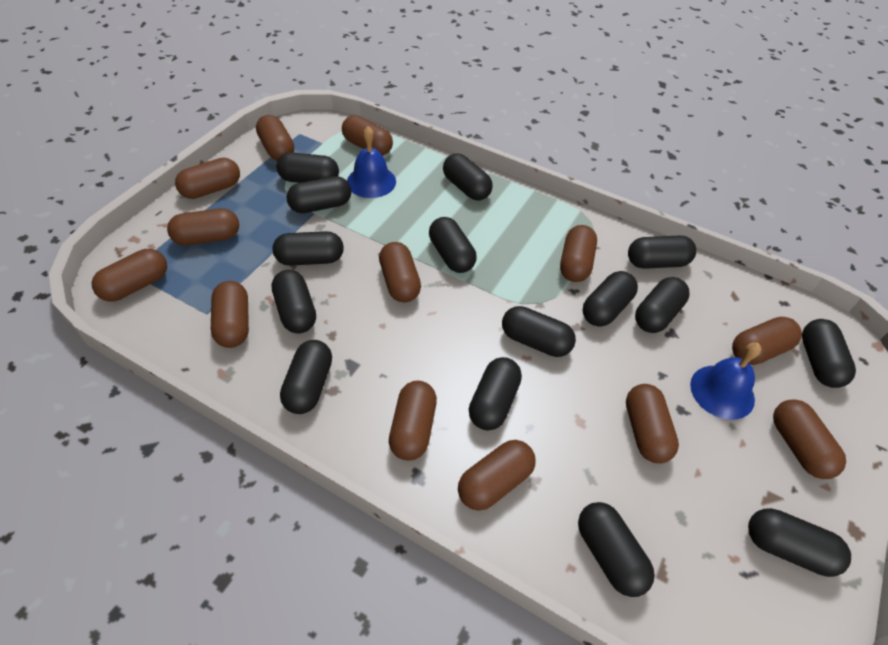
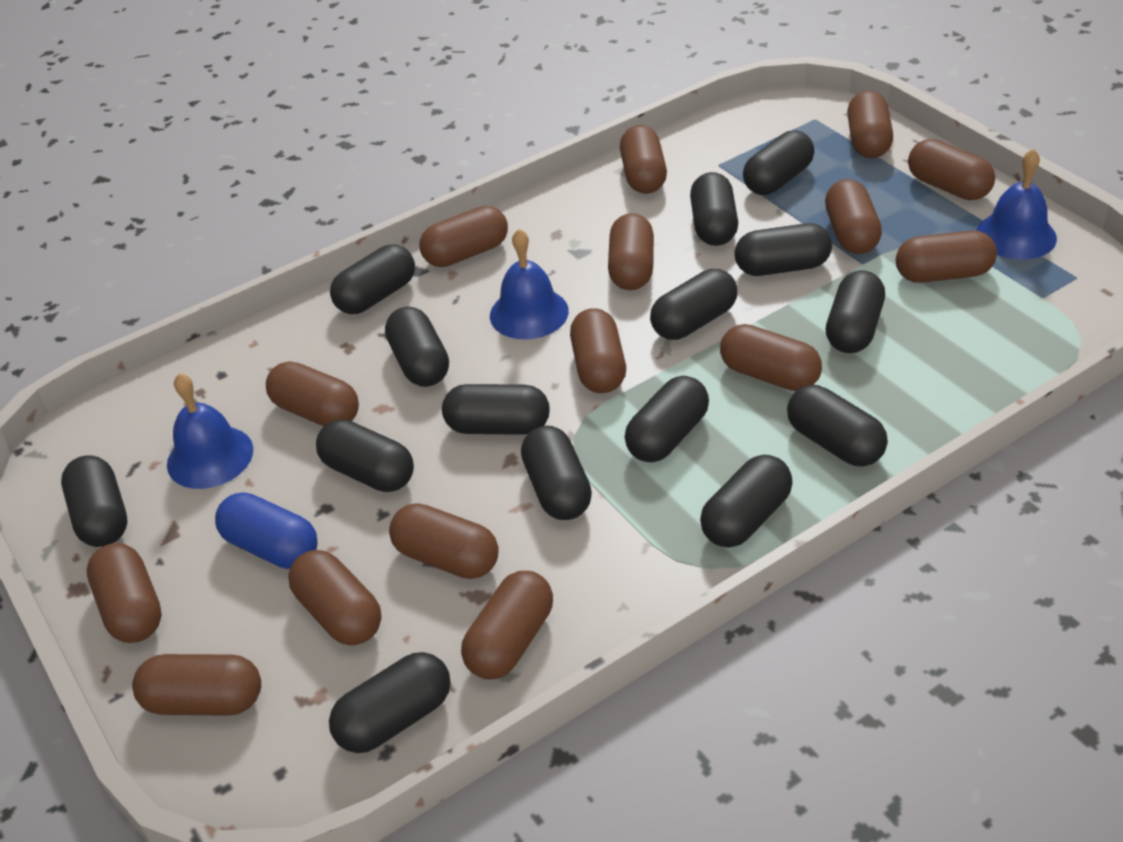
blue bell: [347,126,396,198] [690,342,761,420] = 2 -> [167,373,253,489] [490,229,569,339] [976,149,1057,260] = 3
blue capsule: none = 0 -> [215,493,318,569] = 1
brown capsule: [92,249,167,302] [167,208,239,245] [175,157,240,199] [211,281,249,348] [256,115,294,161] [342,115,393,155] [379,242,421,303] [389,381,437,461] [458,440,536,510] [560,225,597,282] [626,384,679,463] [732,317,802,365] [773,399,846,479] = 13 -> [87,543,162,643] [132,654,261,716] [266,361,359,426] [288,550,381,645] [389,503,499,579] [420,206,508,267] [461,571,553,679] [570,308,626,393] [608,213,654,290] [620,125,667,194] [720,324,822,391] [825,179,882,254] [847,91,893,158] [896,230,997,283] [908,139,995,200] = 15

